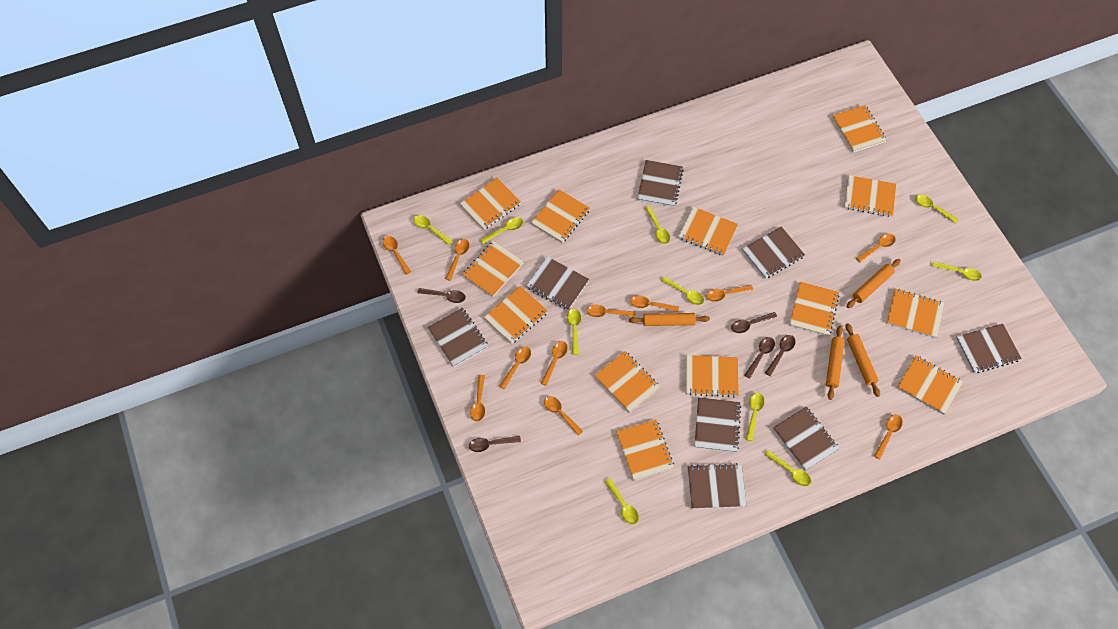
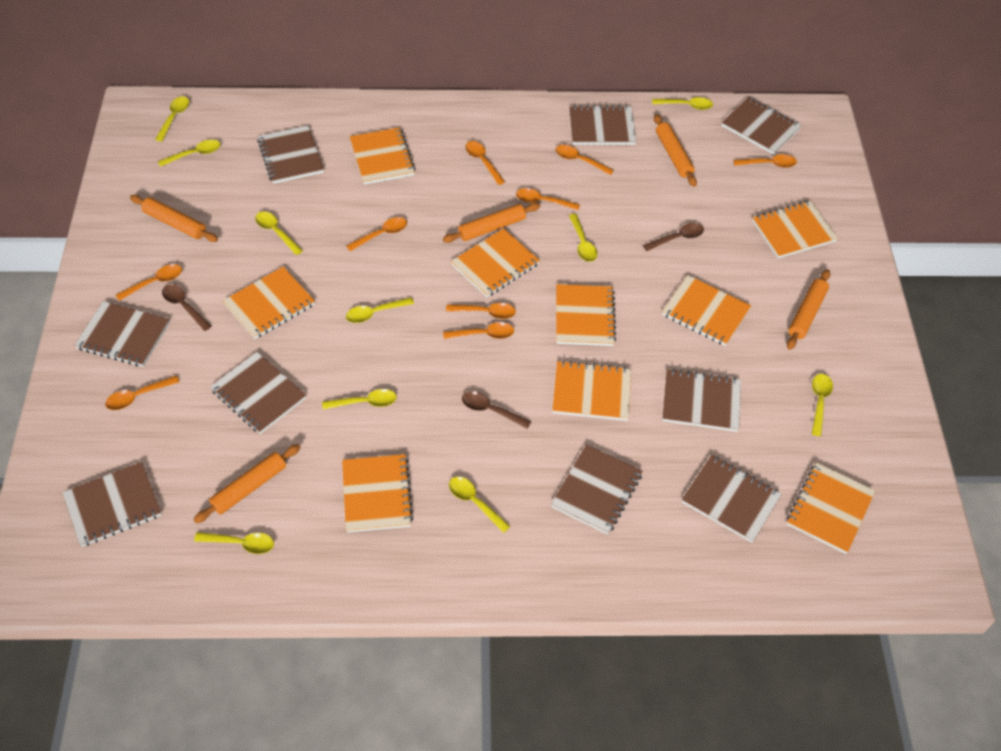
brown notebook: [428,308,488,367] [526,256,589,310] [637,160,684,207] [688,463,747,509] [694,397,741,453] [742,226,805,279] [773,406,840,471] [956,324,1022,373] = 8 -> [62,462,162,547] [75,301,170,367] [210,352,307,434] [257,125,324,184] [551,444,643,534] [569,105,636,145] [662,369,741,432] [682,455,782,543] [721,97,802,155] = 9
brown spoon: [418,288,466,303] [469,436,521,452] [731,312,777,333] [744,337,775,379] [765,335,796,376] = 5 -> [162,284,212,331] [462,391,531,429] [643,223,704,251] = 3
orange notebook: [460,178,521,230] [462,241,524,297] [484,286,548,344] [531,189,590,243] [594,351,660,413] [616,419,674,481] [678,207,738,256] [686,355,739,397] [789,282,840,336] [832,105,887,153] [844,175,896,217] [886,289,945,338] [897,356,963,415] = 13 -> [223,266,315,339] [342,454,413,533] [350,127,415,184] [451,228,540,297] [552,360,631,421] [556,284,616,346] [662,275,751,346] [753,201,838,258] [787,462,875,554] = 9
orange rolling pin: [629,313,710,326] [826,326,845,400] [845,323,880,397] [846,259,901,308] = 4 -> [130,195,218,242] [193,444,301,523] [443,203,541,243] [654,114,697,187] [787,269,830,350] = 5
orange spoon: [383,236,411,275] [445,239,469,281] [470,375,485,421] [499,347,531,390] [541,341,568,386] [544,396,583,436] [587,304,636,317] [630,295,679,312] [706,285,753,302] [856,233,896,262] [874,414,903,459] = 11 -> [105,375,179,410] [116,264,182,301] [346,217,407,251] [443,322,514,339] [446,303,516,319] [465,141,505,185] [516,188,580,210] [555,145,614,175] [733,154,797,168] = 9

